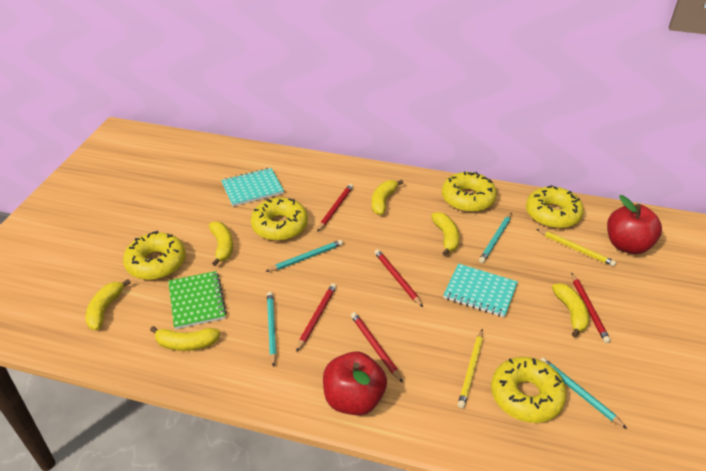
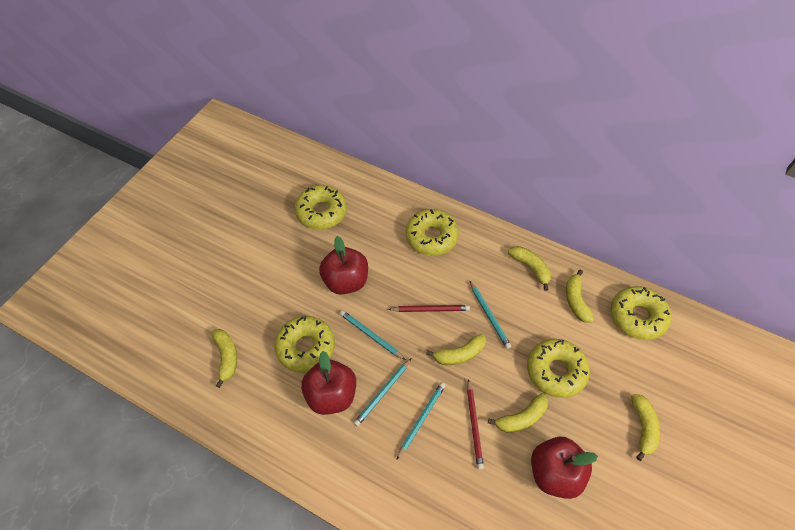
green notebook: [168,271,227,329] = 1 -> none = 0
red apple: [323,352,387,416] [607,195,662,254] = 2 -> [301,351,356,415] [319,236,368,295] [531,437,598,499] = 3
red pencil: [296,283,337,352] [317,184,353,232] [351,312,403,383] [374,249,423,307] [571,273,611,343] = 5 -> [388,305,470,312] [467,379,484,470] = 2
turquoise notebook: [221,168,284,207] [443,263,518,317] = 2 -> none = 0
yellow pencil: [458,329,483,408] [536,229,616,267] = 2 -> none = 0

